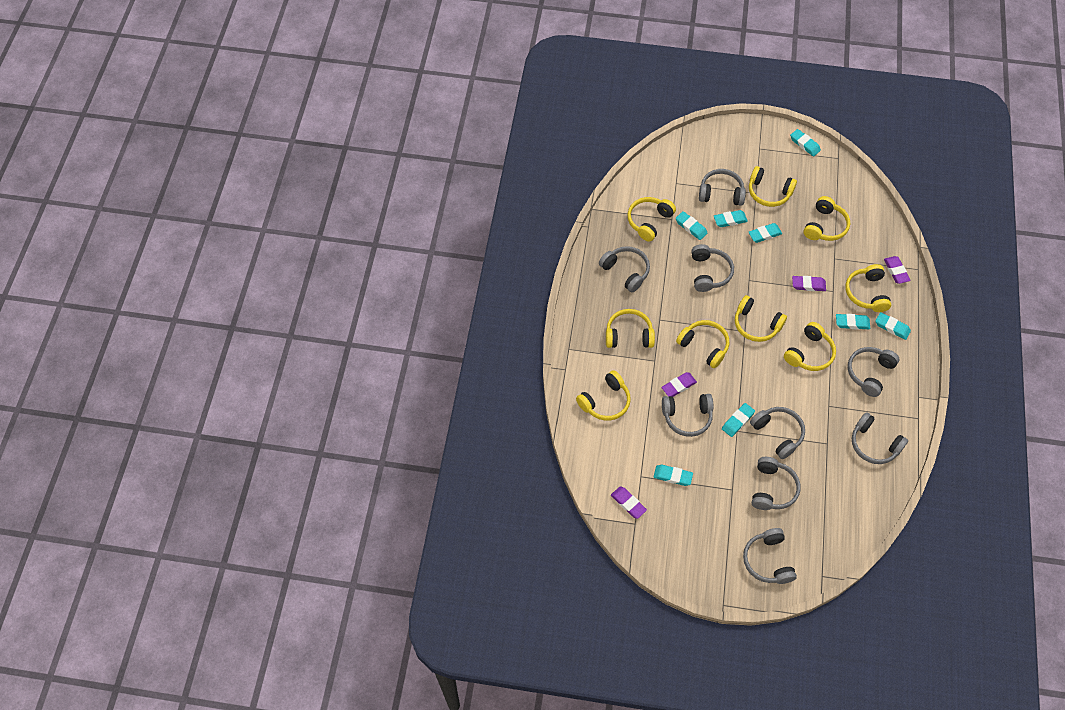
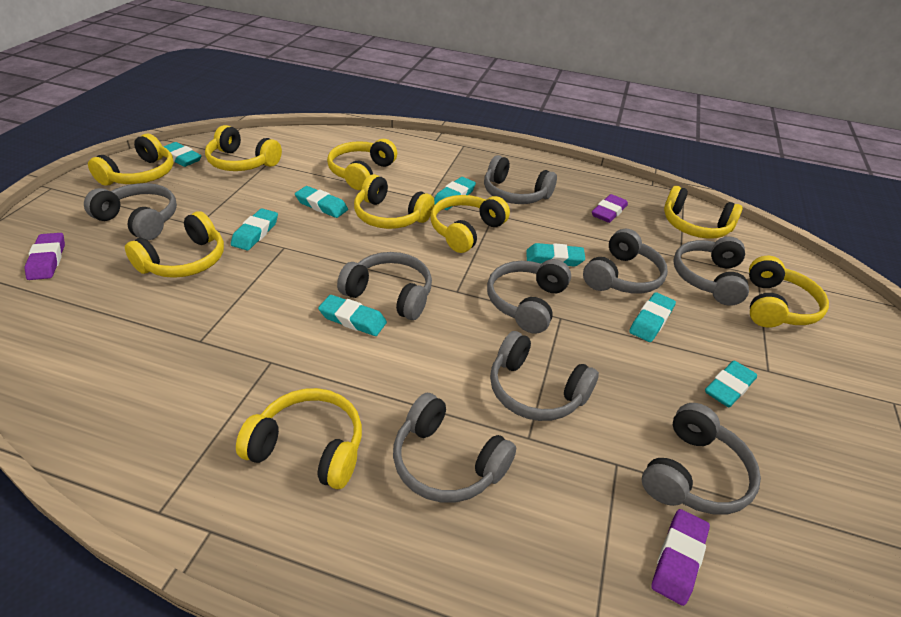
purple eraser: [611,486,647,519] [661,372,697,397] [792,276,826,291] [884,256,910,284] = 4 -> [25,233,65,280] [592,194,628,223] [651,509,710,606] = 3

